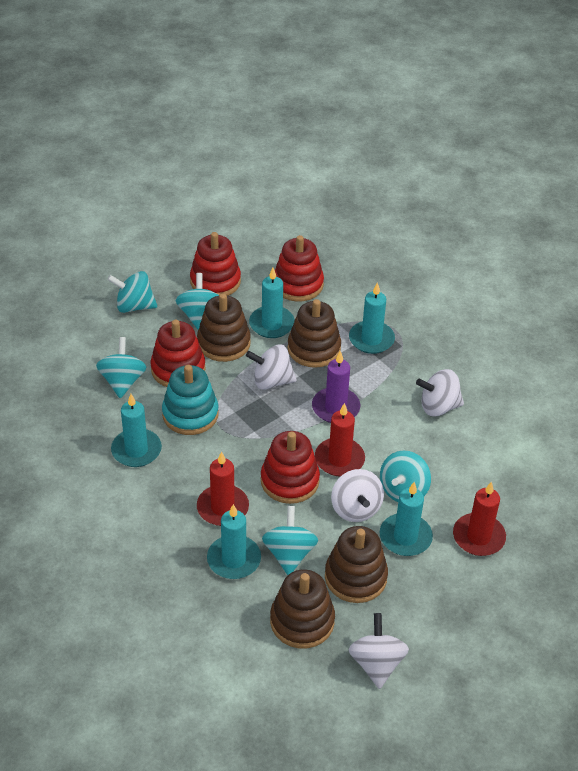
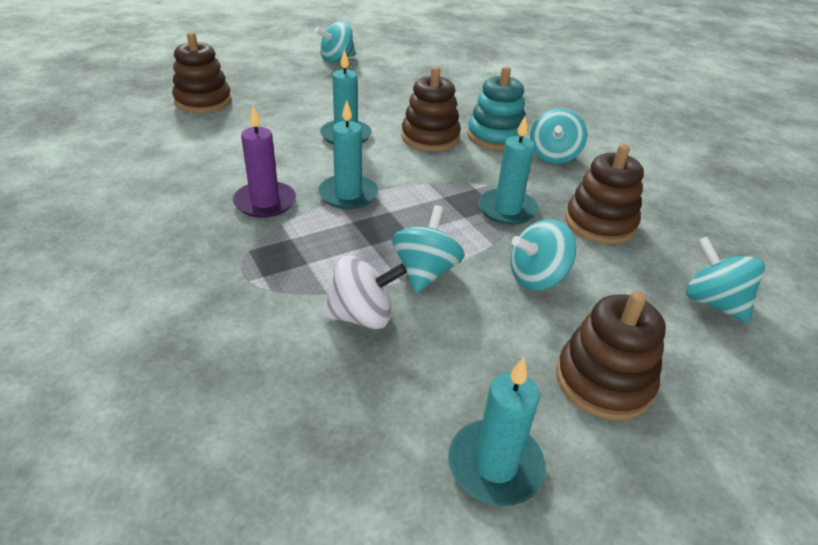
red candle: [197,451,249,526] [315,403,365,477] [453,481,506,556] = 3 -> none = 0
red stacking toy: [150,320,206,387] [190,232,241,296] [261,431,320,504] [275,235,324,302] = 4 -> none = 0
turquoise candle: [111,394,162,467] [207,504,261,579] [249,268,295,338] [349,282,395,354] [380,482,433,556] = 5 -> [318,100,378,209] [320,49,372,144] [448,357,546,506] [478,116,539,225] = 4
white spinning top: [246,344,297,390] [331,469,384,522] [349,613,409,689] [416,369,464,416] = 4 -> [322,256,407,329] = 1

